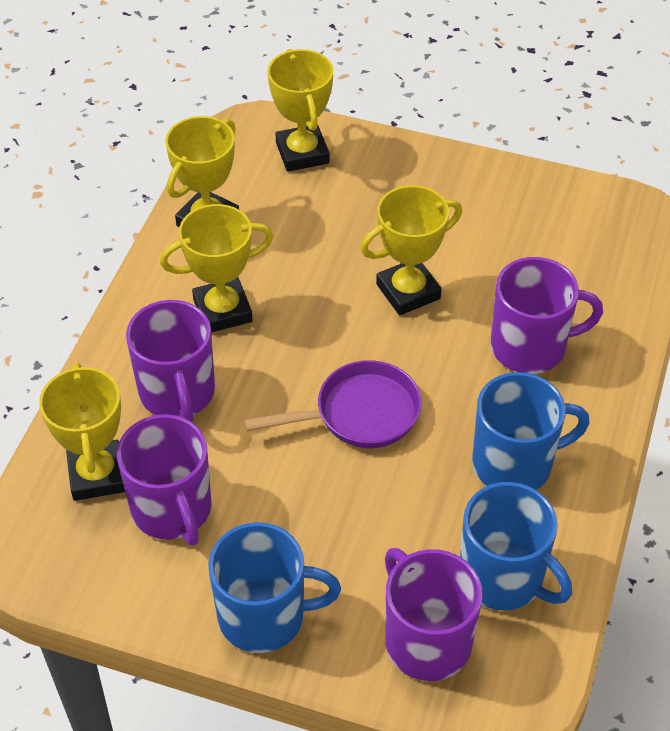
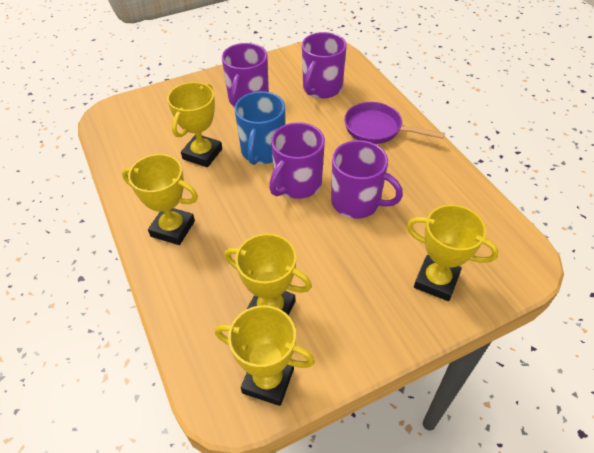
blue mug: [208,522,341,653] [460,482,572,610] [472,372,590,490] = 3 -> [235,91,285,165] = 1

